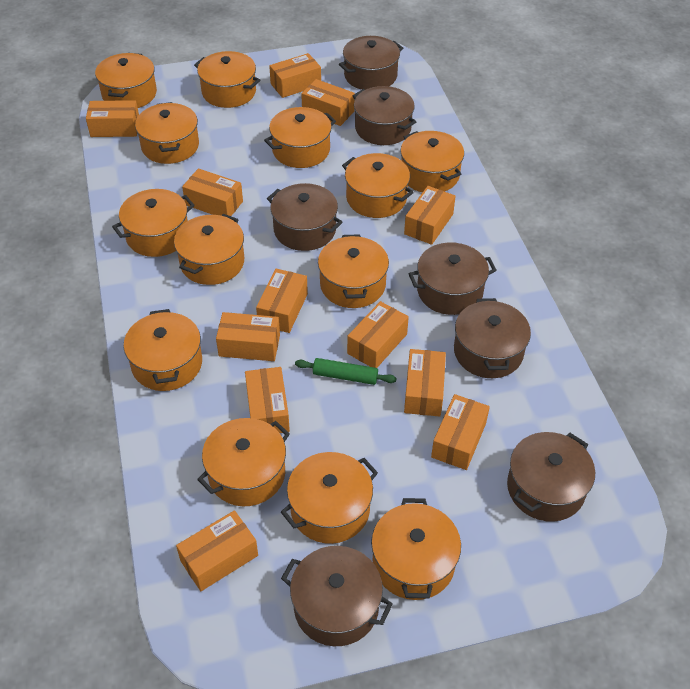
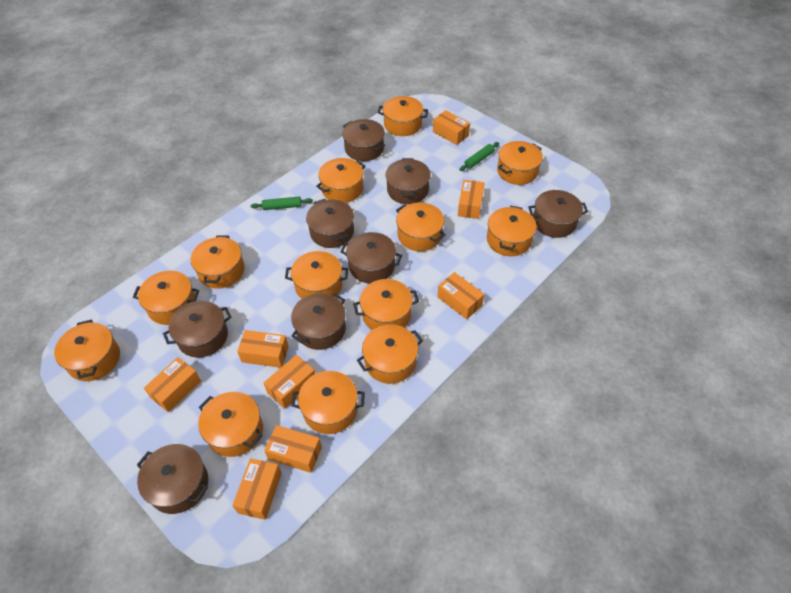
brown pot: [267,183,343,251] [281,546,393,646] [339,36,403,90] [353,86,416,145] [409,242,497,315] [454,298,531,378] [507,432,595,522] = 7 -> [137,444,208,514] [163,301,231,358] [291,293,346,350] [306,199,354,248] [341,232,402,284] [342,119,385,161] [386,158,431,204] [528,190,588,238] = 8
green rolling pin: [295,358,397,385] = 1 -> [251,196,313,210] [459,142,499,171] = 2
orange box: [86,100,139,137] [176,510,258,591] [182,169,243,216] [216,312,280,361] [245,367,290,433] [256,269,308,333] [269,53,321,98] [301,79,355,126] [347,301,409,368] [404,186,456,245] [404,349,446,417] [431,394,490,470] = 12 -> [144,357,201,412] [232,458,282,520] [237,330,289,368] [264,355,315,409] [264,425,322,473] [433,110,470,145] [437,272,484,319] [458,180,484,219] = 8

